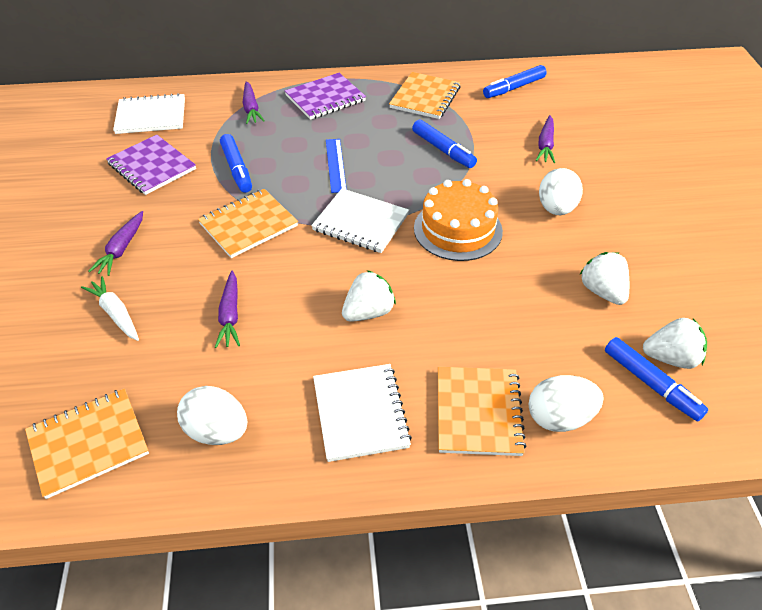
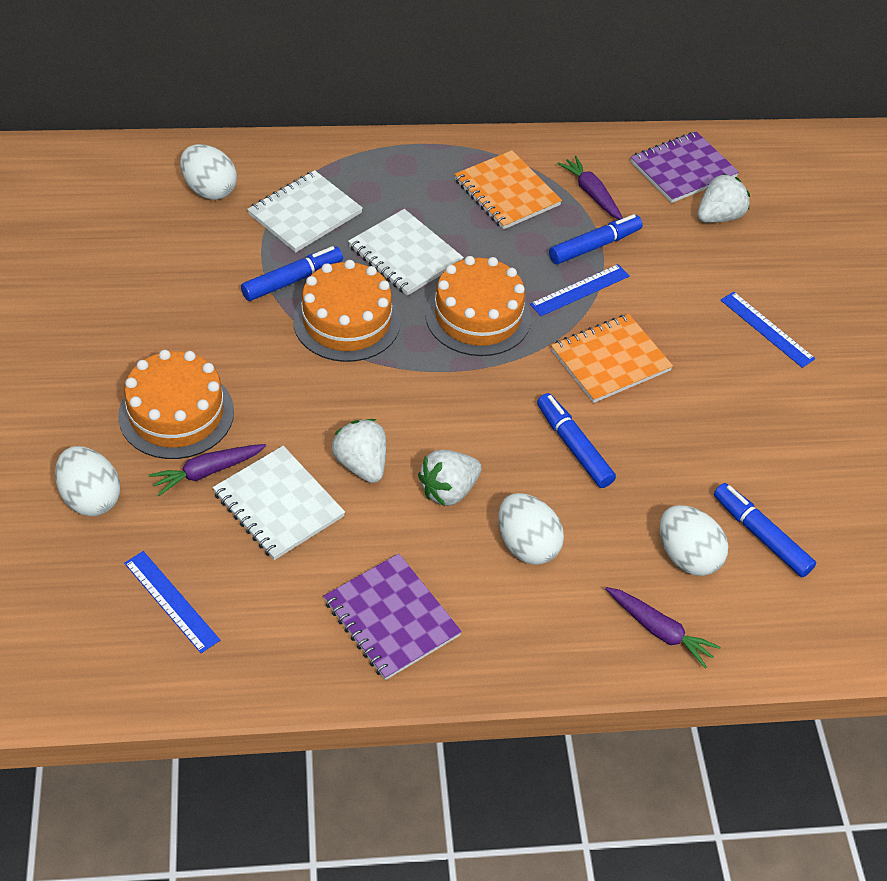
blue ruler: [326,139,347,193] = 1 -> [124,551,220,653] [530,264,630,316] [721,292,815,368] = 3
orange cake: [414,179,503,261] = 1 -> [118,350,234,459] [293,260,401,362] [425,256,531,356] = 3
orange notebook: [25,389,149,499] [198,189,298,258] [389,72,461,119] [438,367,527,456] = 4 -> [454,150,562,230] [551,314,673,403] = 2
purple carrot: [88,211,143,276] [215,271,240,348] [243,81,264,124] [535,115,555,163] = 4 -> [149,444,266,496] [557,156,623,219] [606,587,721,668] = 3
white carrot: [81,276,139,341] = 1 -> none = 0
white egg: [177,386,247,445] [529,375,604,432] [539,168,583,215] = 3 -> [55,446,120,516] [180,144,237,200] [498,493,564,565] [660,505,728,576] = 4

